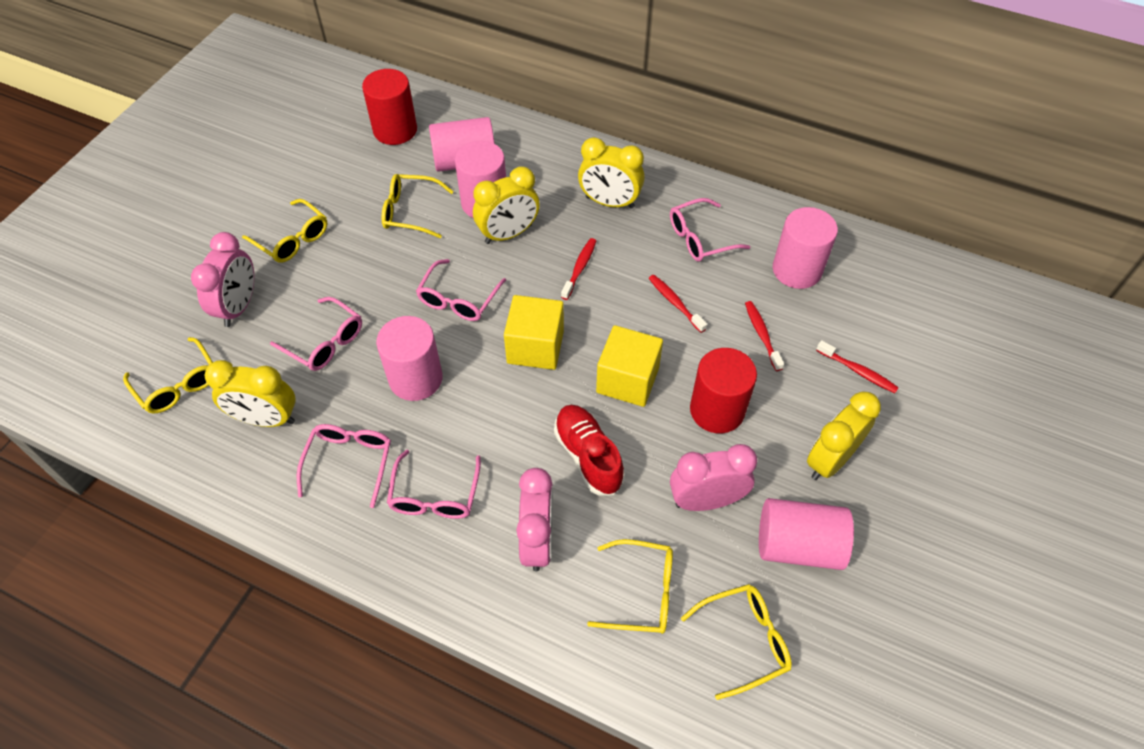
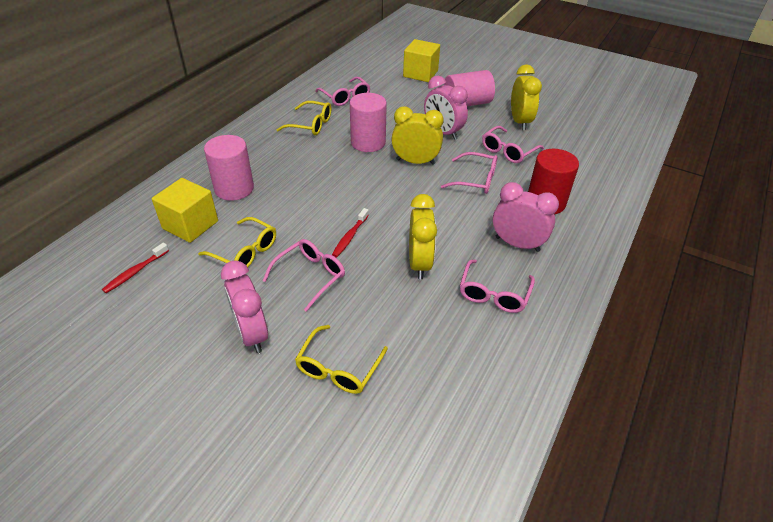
pink cylinder: [376,316,443,401] [429,117,495,172] [455,141,506,218] [759,498,854,570] [773,207,838,289] = 5 -> [204,135,254,201] [350,93,387,152] [444,70,495,106] = 3
red cylinder: [362,69,417,145] [690,348,757,433] = 2 -> [528,149,579,214] = 1
red shoe: [554,405,625,496] = 1 -> none = 0
red toothbrush: [561,238,596,300] [649,275,707,333] [745,301,784,371] [816,340,899,393] = 4 -> [102,243,169,293] [332,208,369,257] = 2
yellow clock: [205,360,295,427] [473,167,540,244] [578,137,645,209] [807,391,881,480] = 4 -> [391,106,444,165] [409,194,437,279] [511,65,542,130] = 3
yellow glasses: [123,337,213,414] [242,199,327,263] [382,174,454,238] [587,539,673,634] [681,584,792,700] = 5 -> [198,217,276,267] [277,101,331,135] [295,325,388,394] = 3

